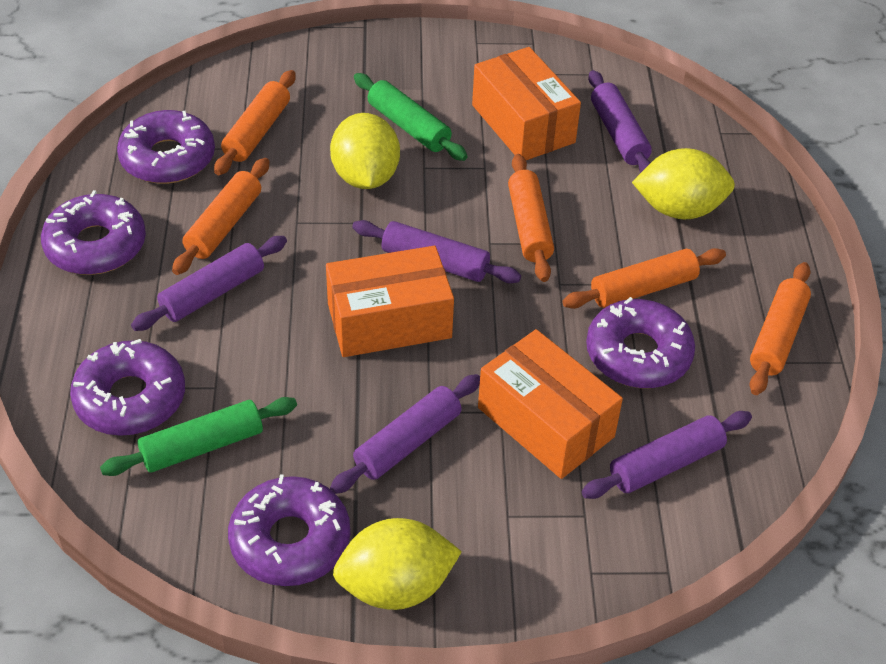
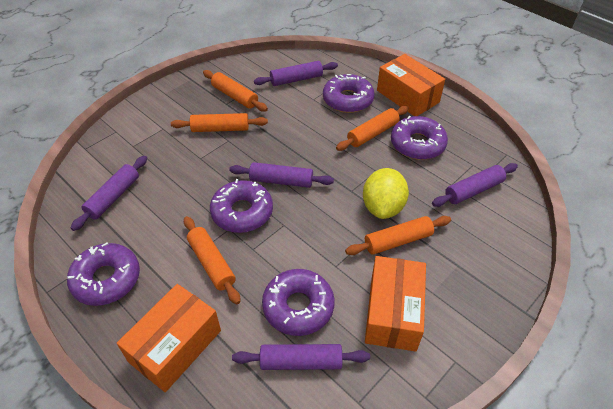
green rolling pin: [100,397,297,476] [354,73,468,161] = 2 -> none = 0
yellow lemon: [330,113,400,189] [333,518,462,610] [632,148,735,219] = 3 -> [363,168,409,219] = 1

